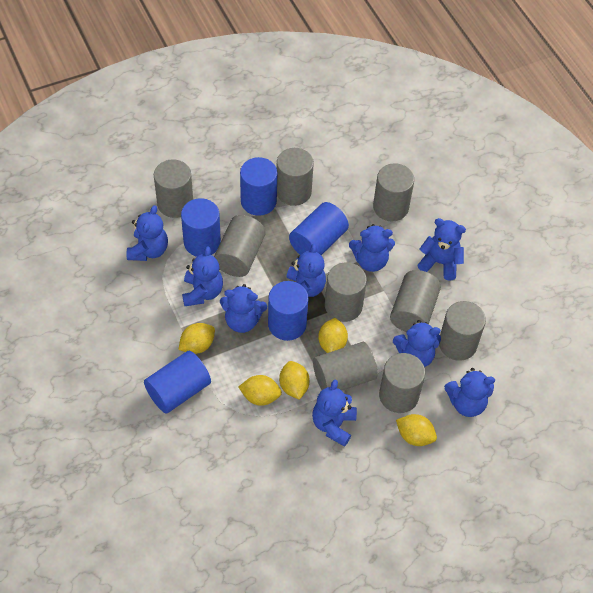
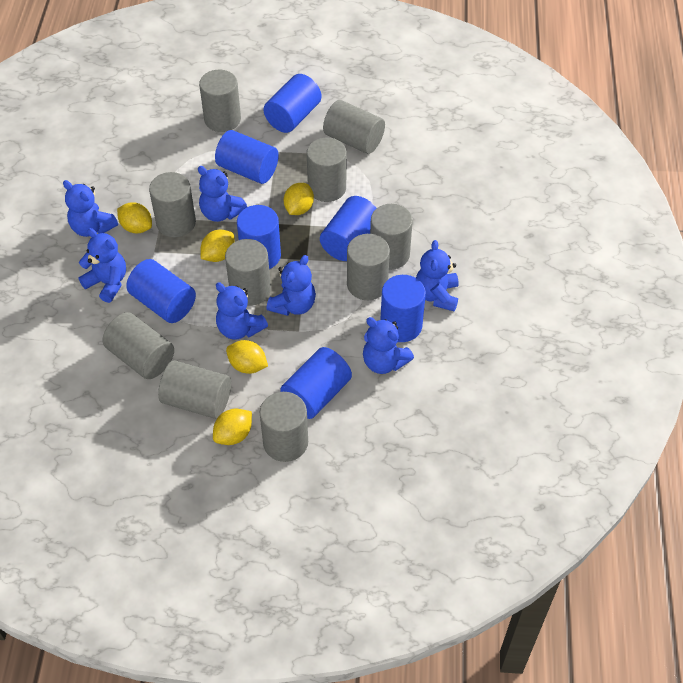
blue cylinder: [144,351,211,413] [181,198,221,257] [240,157,277,216] [268,281,309,341] [289,202,349,255] = 5 -> [126,259,196,323] [215,130,279,184] [237,205,281,269] [263,74,322,133] [280,347,352,419] [320,196,377,261] [380,275,426,342] = 7
blue teddy bear: [127,205,168,261] [182,246,223,307] [220,284,267,333] [286,244,326,297] [312,380,357,447] [349,224,395,272] [393,320,441,367] [418,218,466,281] [444,368,495,417] = 9 -> [63,180,118,237] [79,228,126,303] [198,166,247,222] [216,282,268,340] [267,255,316,316] [363,317,414,374] [416,240,459,311] = 7
grey cylinder: [154,159,193,218] [214,215,266,277] [277,148,314,206] [313,342,377,391] [325,262,367,322] [373,163,414,221] [379,353,425,413] [390,270,441,332] [439,301,486,361] = 9 -> [102,312,174,379] [149,172,196,237] [158,360,231,419] [199,70,241,132] [225,239,271,306] [259,392,308,462] [307,138,347,202] [323,100,385,154] [347,234,390,300] [370,204,413,270] = 10

